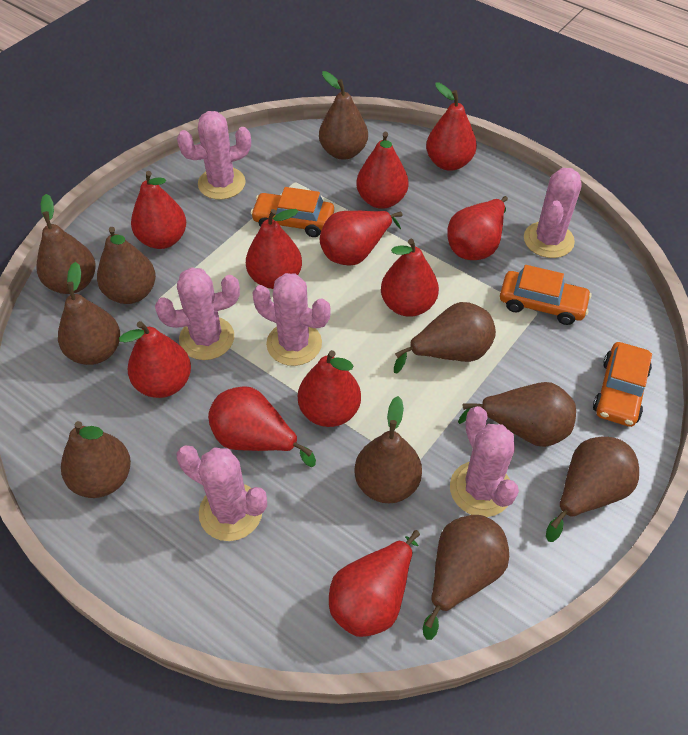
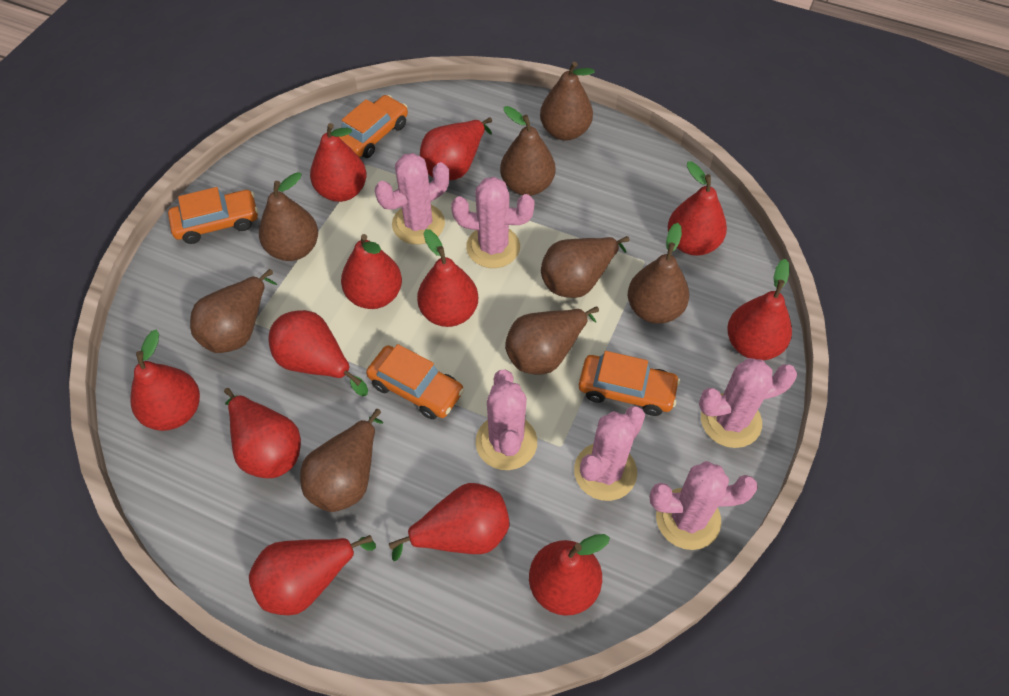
brown pear: [37,194,96,294] [58,262,120,365] [61,421,131,498] [97,227,156,304] [319,71,368,160] [355,396,422,503] [394,302,496,373] [423,515,509,640] [458,382,576,447] [546,437,639,542] = 10 -> [190,269,277,353] [259,172,318,261] [300,409,383,512] [500,106,556,196] [505,306,599,374] [540,62,595,140] [541,236,630,298] [628,223,689,324] = 8
orange car: [251,187,334,237] [500,265,592,325] [593,342,652,427] = 3 -> [168,187,258,244] [339,95,408,158] [366,344,464,420] [579,351,680,416] = 4
red pear: [119,321,191,398] [131,171,186,249] [208,386,316,467] [246,209,302,289] [298,350,361,427] [320,211,402,266] [329,530,420,637] [356,131,409,209] [381,239,439,317] [426,82,477,171] [447,196,508,260] = 11 -> [130,330,200,431] [224,388,301,478] [249,535,376,615] [269,310,368,396] [310,123,367,202] [341,234,402,309] [389,483,509,561] [417,229,478,327] [420,117,492,180] [529,534,610,616] [668,161,727,256] [727,259,792,360] = 12

